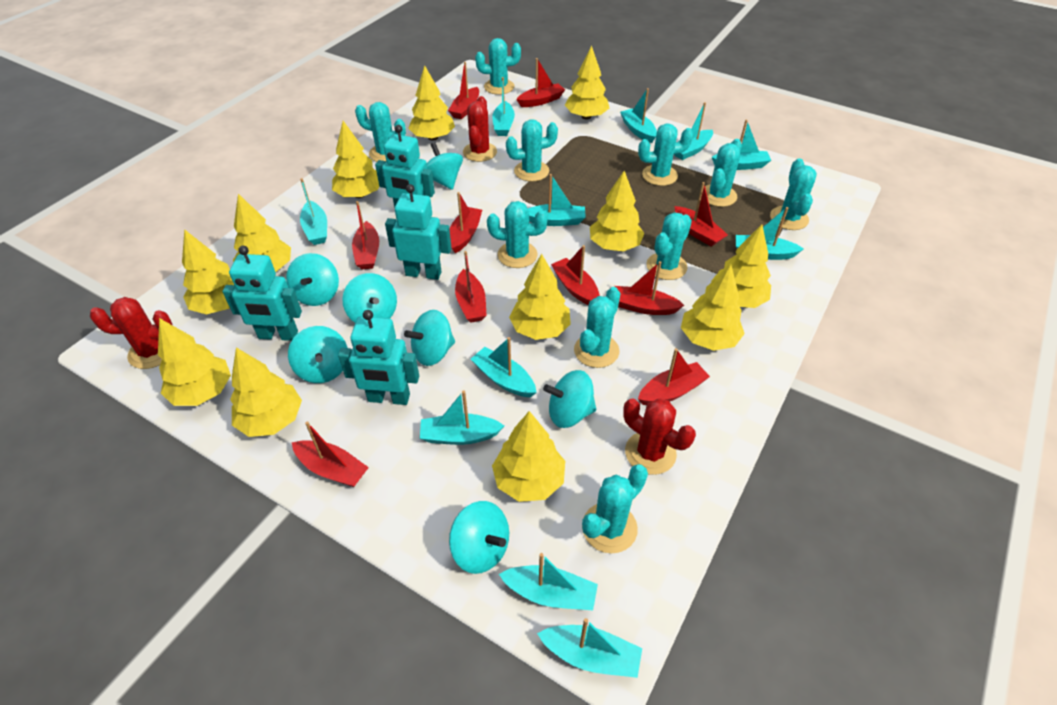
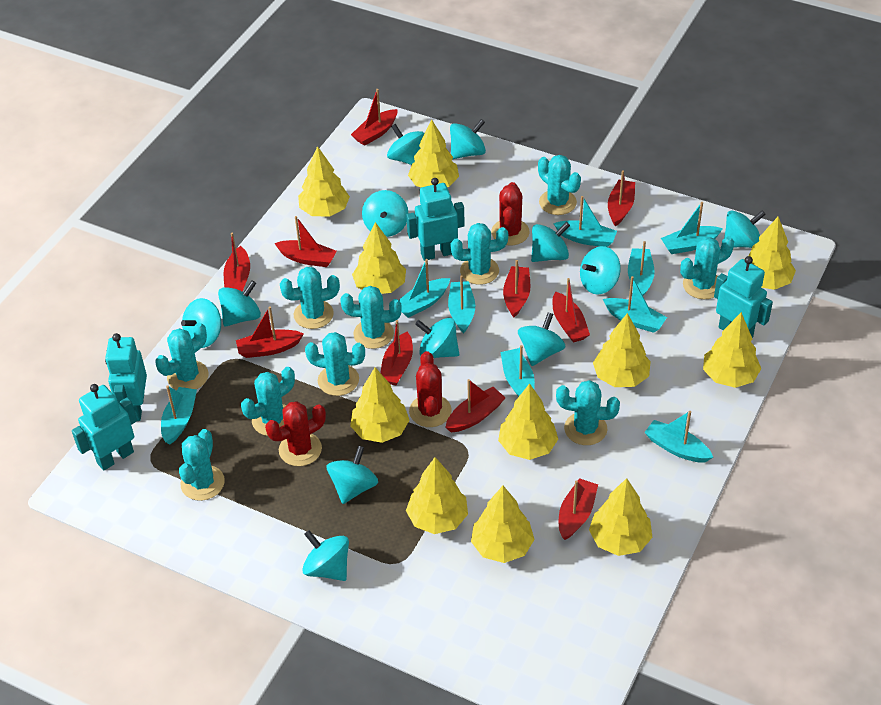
turquoise boat: [300,178,327,245] [420,391,504,445] [471,337,537,397] [492,77,515,136] [499,553,598,610] [528,174,586,226] [537,618,642,678] [620,88,657,143] [674,102,713,160] [712,119,771,170] [736,207,804,260] = 11 -> [161,385,197,445] [399,259,450,318] [448,275,475,333] [501,345,535,397] [553,196,617,247] [603,276,667,333] [628,241,655,296] [644,411,713,462] [661,202,723,254] = 9
turquoise spinning top: [286,253,339,306] [288,326,347,383] [342,273,397,323] [404,310,455,366] [427,142,463,190] [449,501,509,574] [543,370,596,428] = 7 -> [181,298,221,348] [218,280,261,327] [302,530,349,581] [327,446,378,504] [362,190,409,237] [387,124,425,165] [415,318,459,358] [450,119,486,159] [518,312,566,366] [531,222,570,262] [580,246,621,295] [724,210,766,248] = 12
yellow tree: [158,318,231,406] [182,229,234,315] [230,348,302,437] [233,194,291,272] [332,121,379,198] [408,65,455,141] [492,411,565,502] [509,254,571,340] [565,45,609,120] [590,171,645,251] [681,264,745,351] [711,224,771,308] = 12 -> [298,146,350,217] [350,367,410,443] [352,222,406,294] [406,457,468,534] [408,120,459,187] [471,486,535,563] [498,383,558,460] [589,478,653,556] [593,313,651,387] [703,312,761,388] [744,217,796,290] = 11

